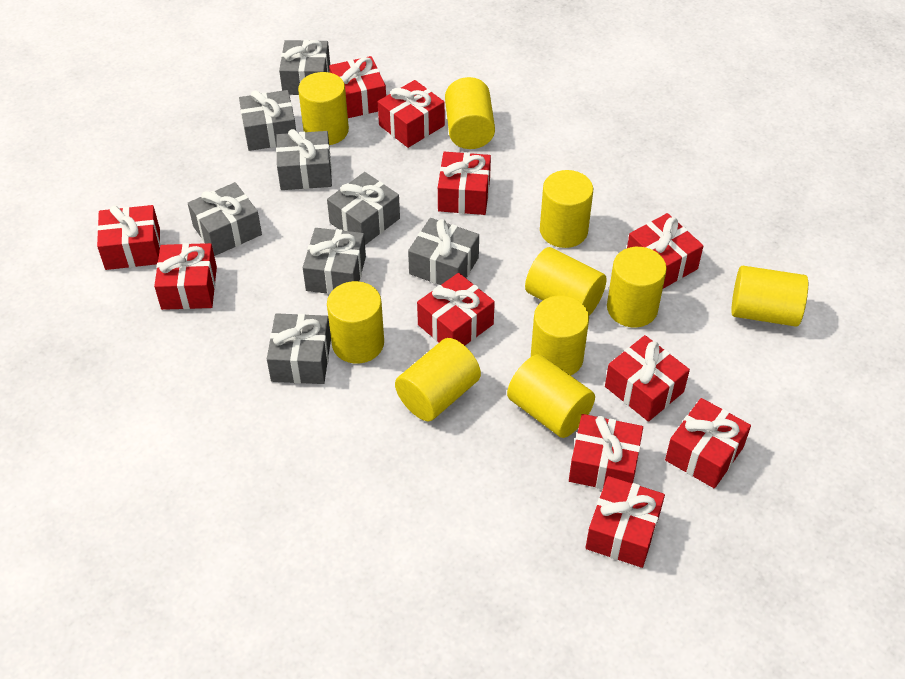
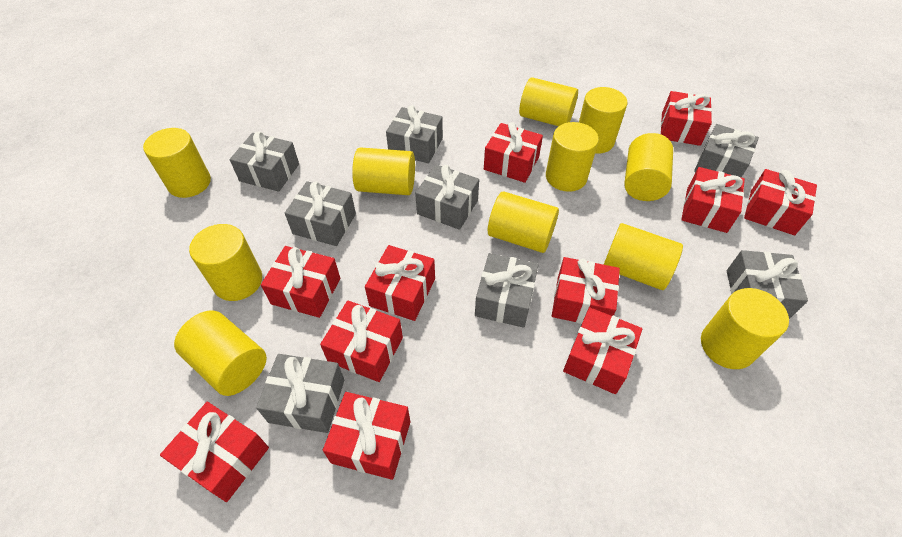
yellow cylinder: [298,72,349,145] [327,281,384,364] [395,338,481,421] [445,77,495,149] [507,354,595,438] [525,247,607,316] [531,295,589,375] [540,170,593,248] [607,247,667,327] [731,266,808,327] = 10 -> [143,128,211,198] [174,311,267,396] [189,224,262,301] [352,147,415,195] [488,191,559,253] [519,77,578,126] [546,122,599,192] [579,87,627,154] [604,223,683,290] [624,133,673,201] [701,288,789,369] = 11

